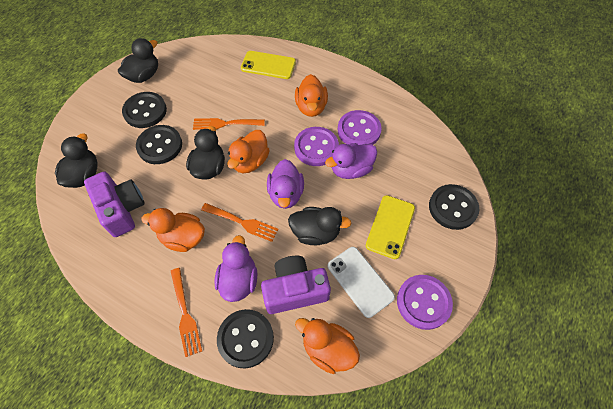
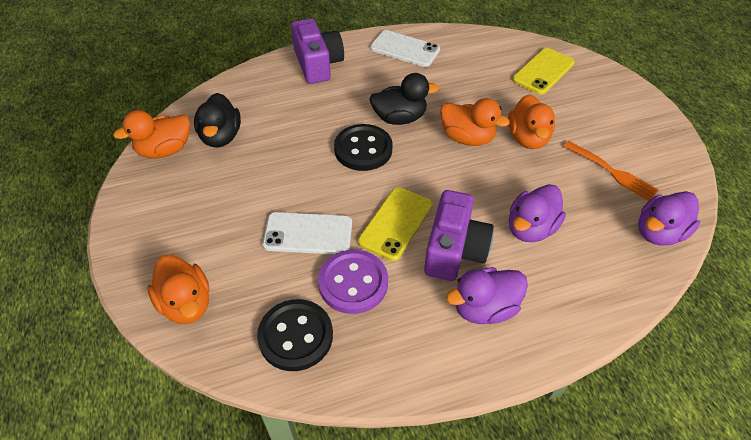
black button: [122,92,167,128] [136,125,182,164] [217,309,274,368] [429,184,479,230] = 4 -> [257,299,333,371] [334,124,393,171] = 2
black duck: [55,133,98,188] [118,38,158,83] [186,126,225,179] [288,207,351,245] = 4 -> [194,93,241,148] [369,73,439,125] = 2
orange fork: [171,268,202,357] [193,118,265,130] [201,203,279,242] = 3 -> [563,141,658,201] = 1
purple button: [294,127,339,166] [338,110,382,145] [397,275,453,330] = 3 -> [318,250,388,314] = 1
white phone: [328,247,395,318] = 1 -> [263,212,352,254] [370,30,440,67] = 2

